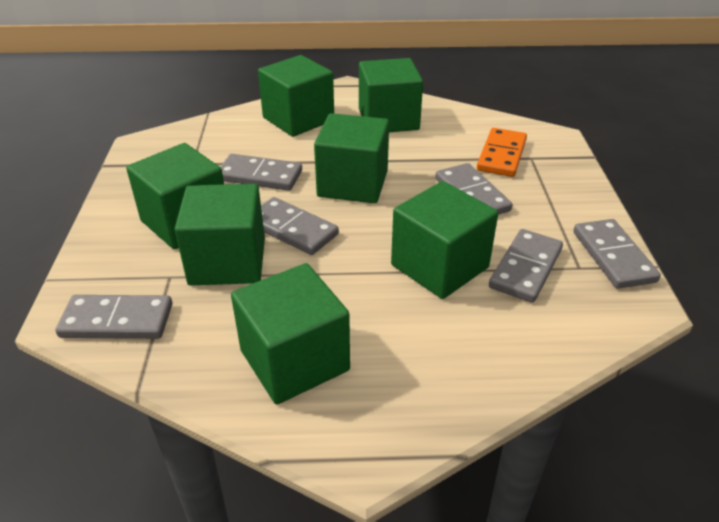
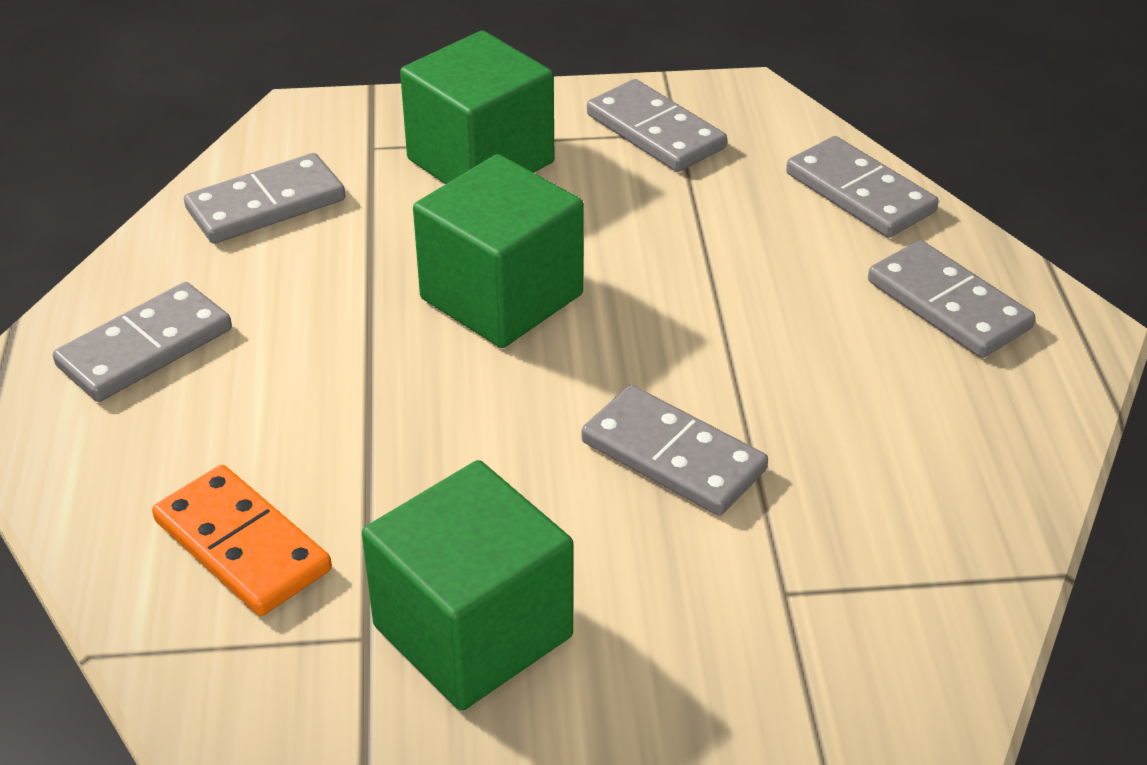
green cube: [126,143,224,249] [175,184,265,285] [231,263,350,404] [258,55,334,137] [314,113,389,204] [359,58,423,132] [391,181,498,299] = 7 -> [362,460,573,711] [400,30,554,184] [413,154,584,348] = 3

